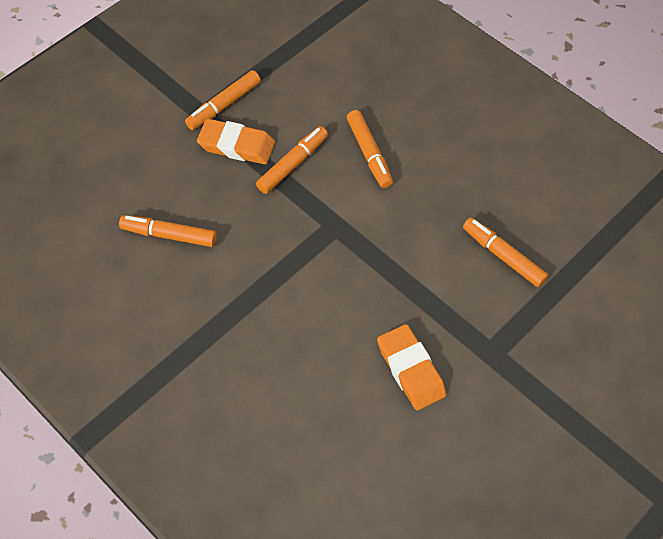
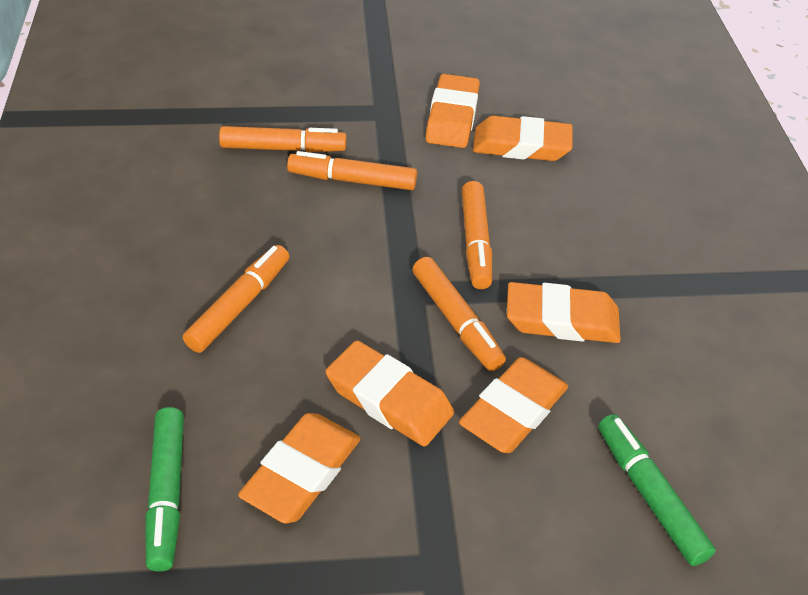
green marker: none = 0 -> [145,407,184,571] [598,414,716,566] = 2
orange eraser: [197,119,275,165] [377,324,446,410] = 2 -> [238,413,361,524] [326,340,454,446] [426,74,480,148] [459,357,568,453] [473,116,573,161] [507,282,621,343] = 6

